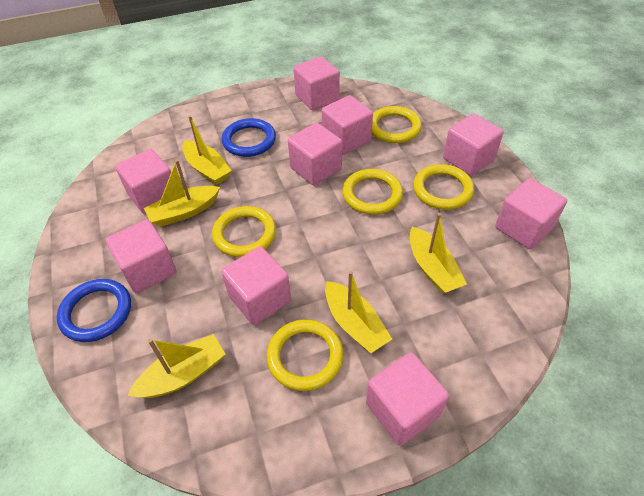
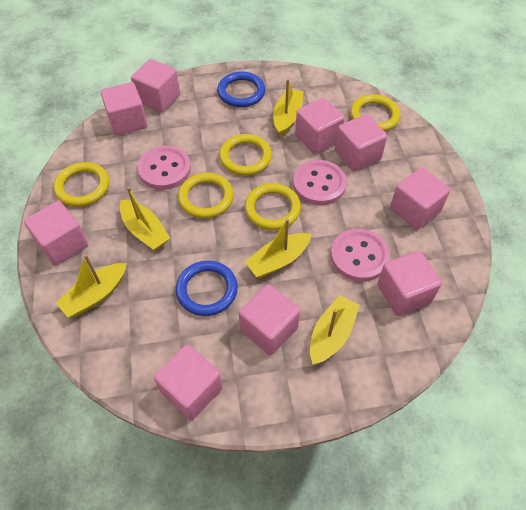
pink button: none = 0 -> [138,146,191,190] [293,160,347,205] [330,229,390,281] = 3

